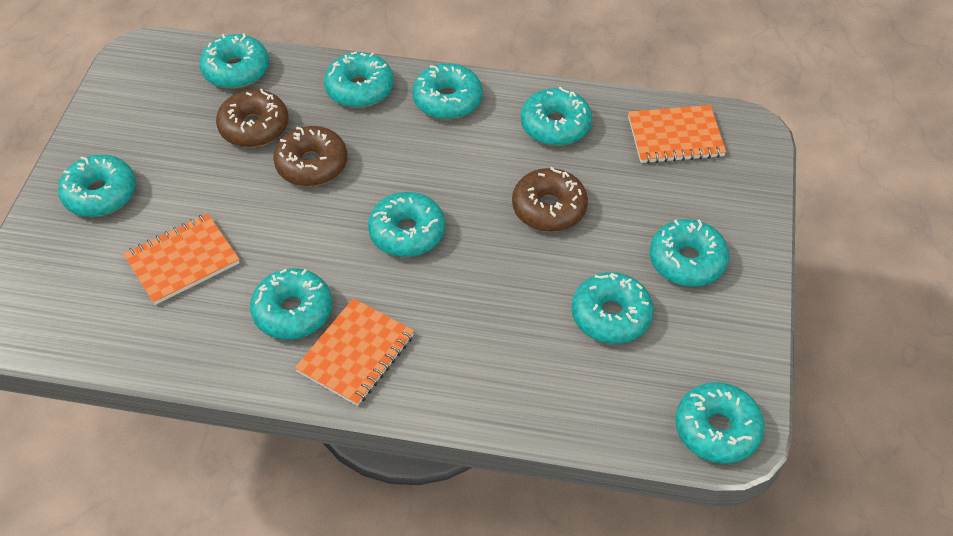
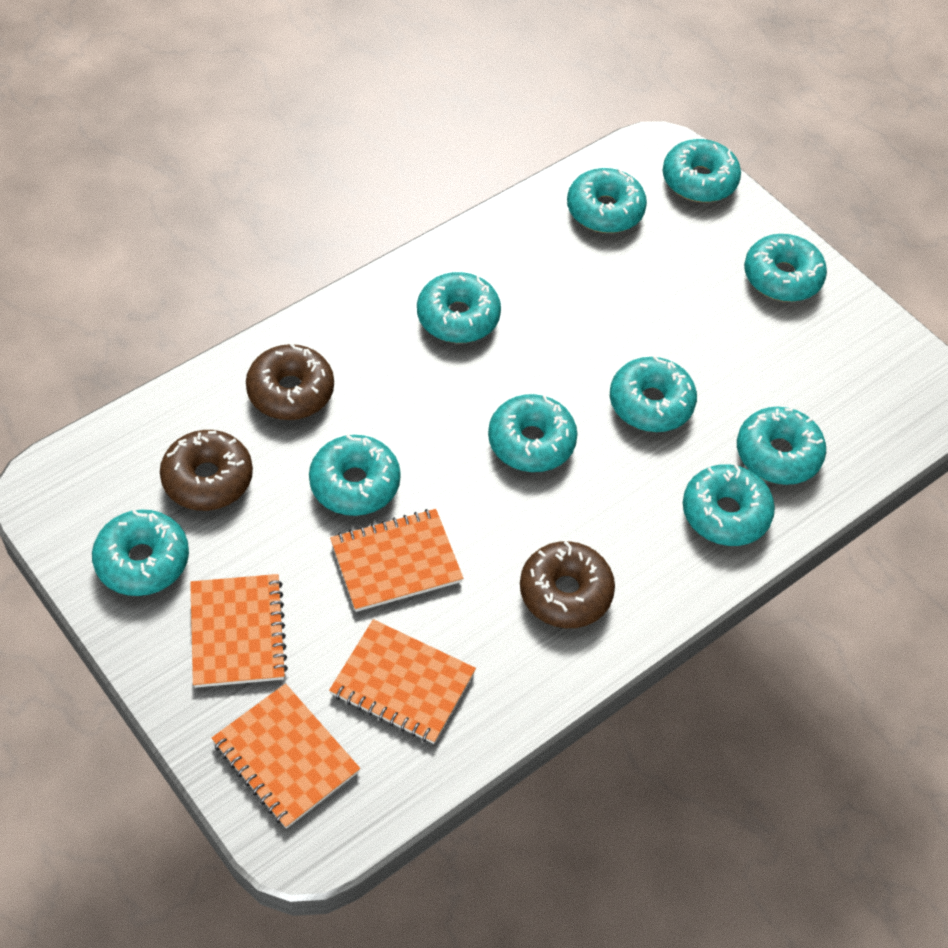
orange notebook: [123,213,240,305] [295,298,414,406] [628,105,726,164] = 3 -> [190,574,288,688] [212,683,360,829] [329,619,476,744] [330,509,463,612] = 4

